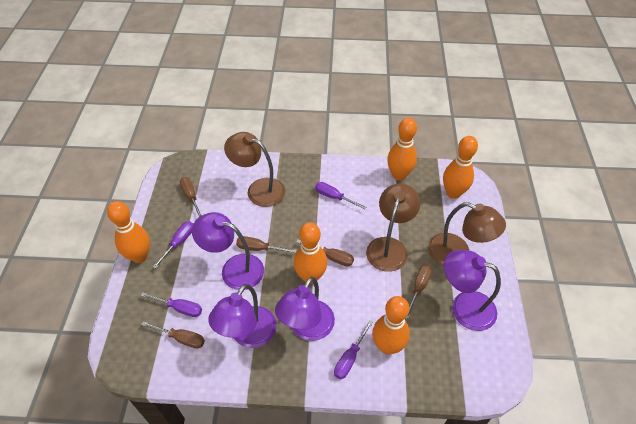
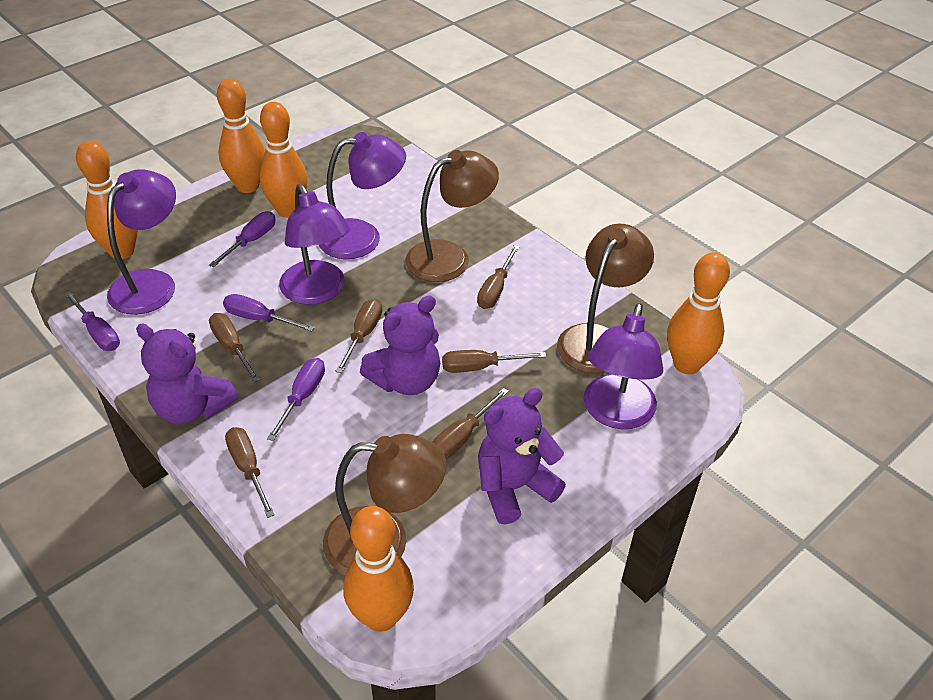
brown screwdriver: [141,321,205,349] [180,177,202,217] [236,236,296,253] [297,239,354,266] [406,265,432,319] = 5 -> [209,313,260,382] [225,427,275,518] [335,299,382,373] [433,388,509,459] [442,350,546,373] [477,245,519,309] = 6
purple teddy bear: none = 0 -> [136,324,238,424] [360,295,440,395] [478,388,566,525] = 3

